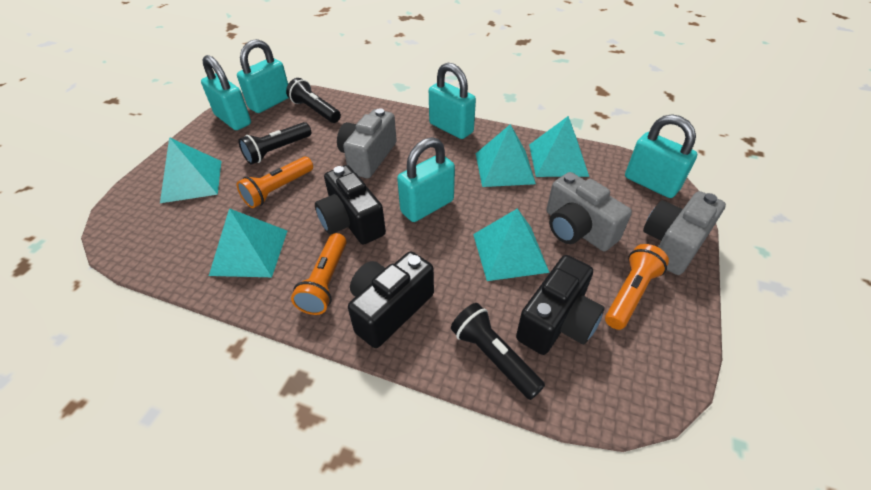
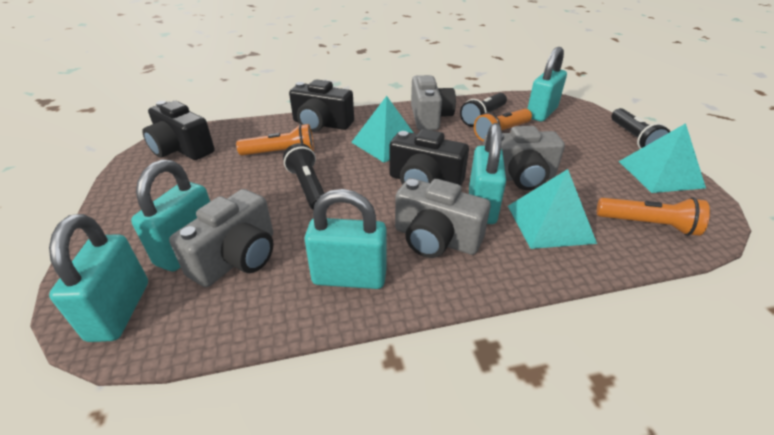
grey camera: [337,108,397,178] [547,172,632,251] [643,191,726,275] = 3 -> [169,189,274,287] [395,178,490,258] [411,75,456,130] [483,126,565,190] = 4
turquoise pyramid: [160,137,221,203] [209,208,287,277] [473,208,550,281] [476,124,536,187] [529,116,589,177] = 5 -> [351,96,413,163] [508,169,597,249] [619,123,706,193] = 3

